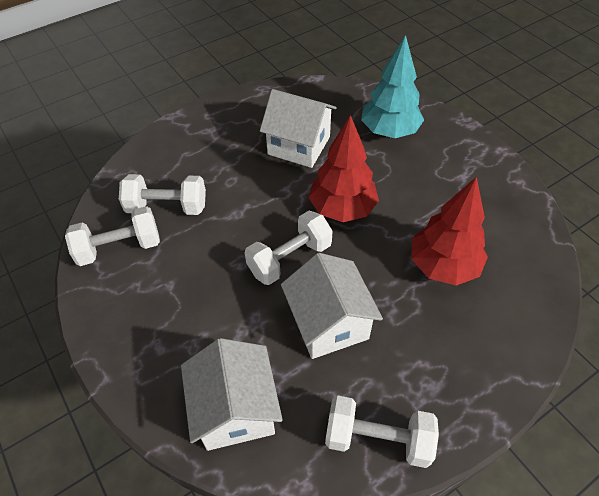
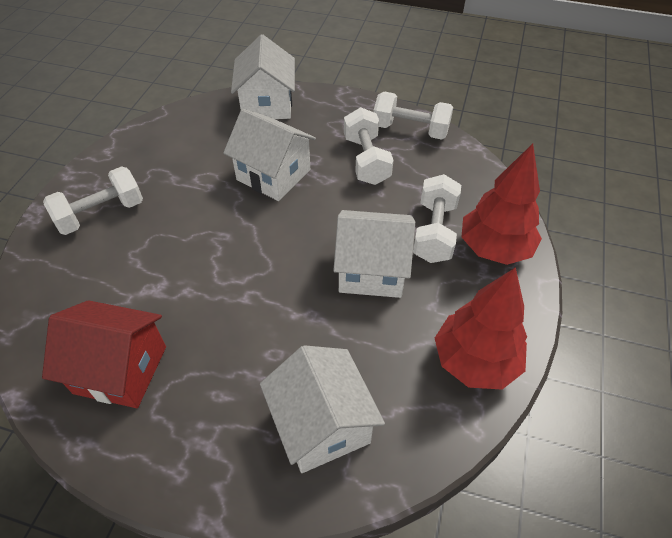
red house: none = 0 -> [42,300,166,408] = 1
turquoise tree: [361,35,424,138] = 1 -> none = 0
white house: [181,338,283,451] [260,89,337,168] [281,253,383,359] = 3 -> [223,109,316,201] [231,34,295,119] [260,345,385,473] [333,210,415,298] = 4

